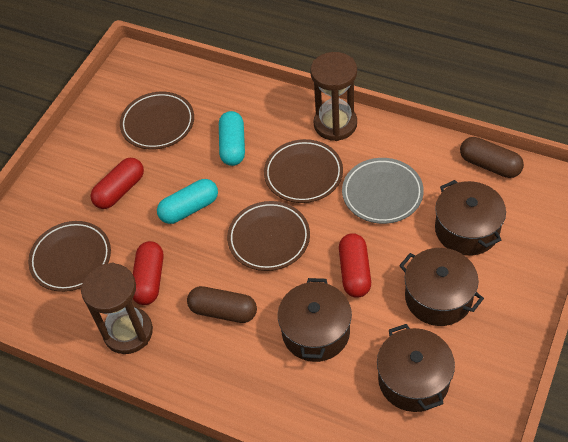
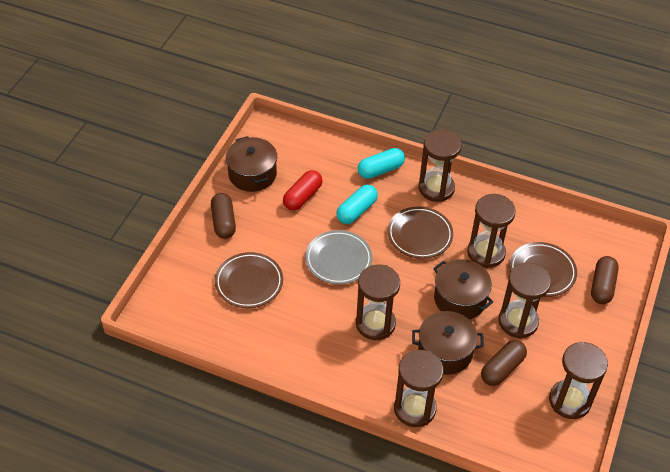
brown capsule: [187,286,257,323] [460,137,524,178] = 2 -> [211,193,236,239] [481,340,527,386] [591,256,619,304] = 3
brown hourglass: [81,262,153,354] [310,52,357,141] = 2 -> [356,264,400,340] [394,350,444,427] [418,129,462,202] [467,194,516,268] [498,262,551,339] [549,342,608,419] = 6
brown plate: [28,221,111,292] [120,92,194,150] [227,201,310,271] [264,139,343,203] = 4 -> [215,252,283,308] [388,206,453,259] [509,242,577,297] = 3
brown pot: [278,278,352,362] [377,324,455,412] [399,248,484,326] [435,180,506,256] = 4 -> [226,136,277,192] [412,311,484,375] [433,259,493,319] = 3
red capsule: [91,158,144,209] [133,241,164,305] [339,233,371,298] = 3 -> [283,170,323,211] = 1

